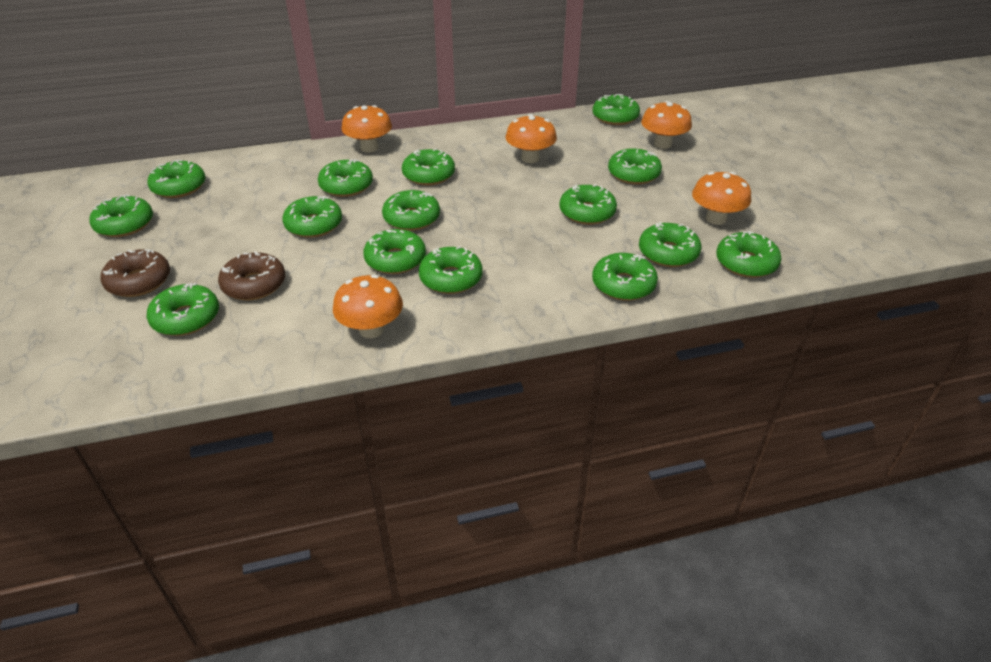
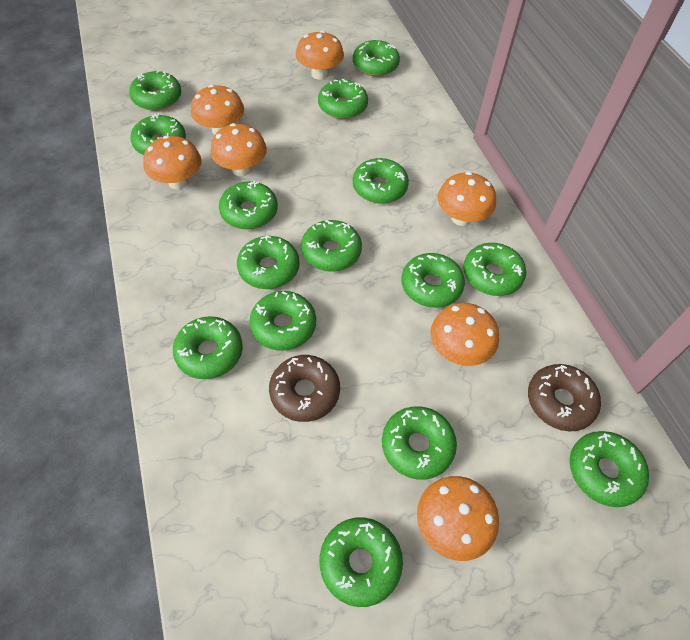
orange mushroom: [333,275,403,338] [341,105,392,152] [505,114,557,163] [641,101,692,149] [692,172,751,225] = 5 -> [143,136,202,189] [191,85,244,135] [211,123,267,176] [296,30,344,80] [417,476,499,561] [430,303,499,366] [438,172,496,226] = 7

